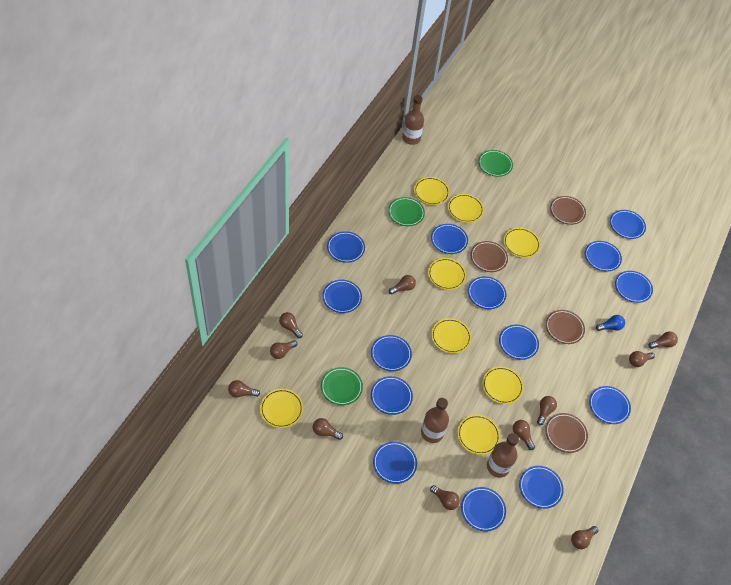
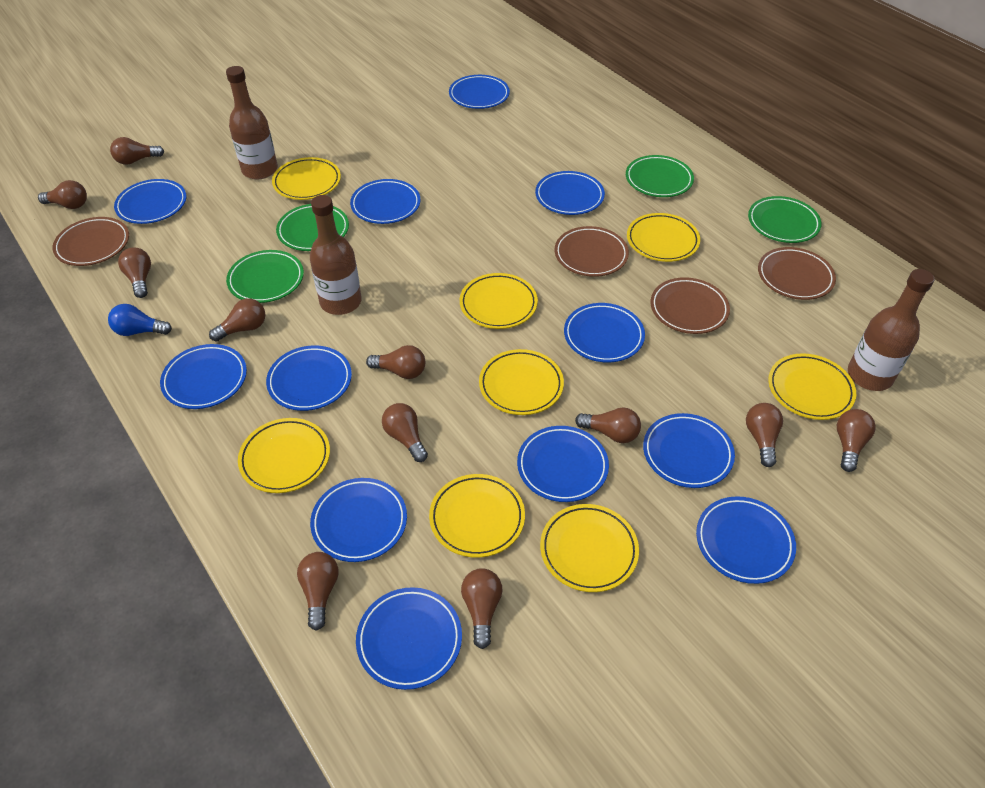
blue plate: [322,280,362,313] [327,231,365,263] [371,335,412,371] [371,376,413,415] [373,442,417,484] [431,224,468,254] [461,487,506,531] [468,276,506,309] [499,325,539,360] [519,466,564,509] [585,241,622,272] [589,386,631,424] [610,210,646,239] [615,271,653,303] = 14 -> [114,179,186,224] [160,344,247,409] [266,346,352,411] [310,478,407,562] [350,179,420,224] [356,587,462,690] [449,75,510,109] [517,426,609,502] [535,171,605,215] [564,303,645,362] [643,413,735,488] [696,496,796,584] = 12
green plate: [321,367,363,405] [388,197,425,226] [478,150,513,177] = 3 -> [226,250,304,303] [276,204,349,251] [626,155,694,197] [748,196,822,243] = 4

